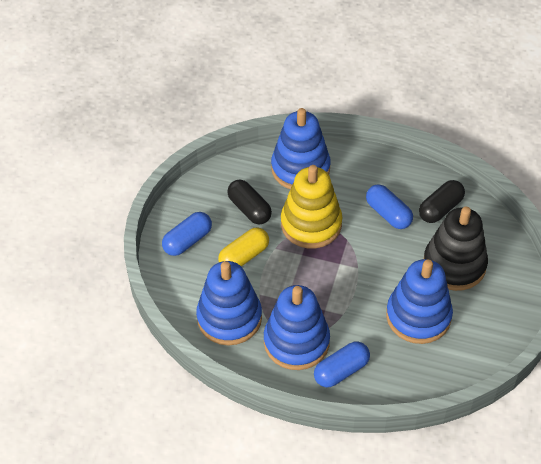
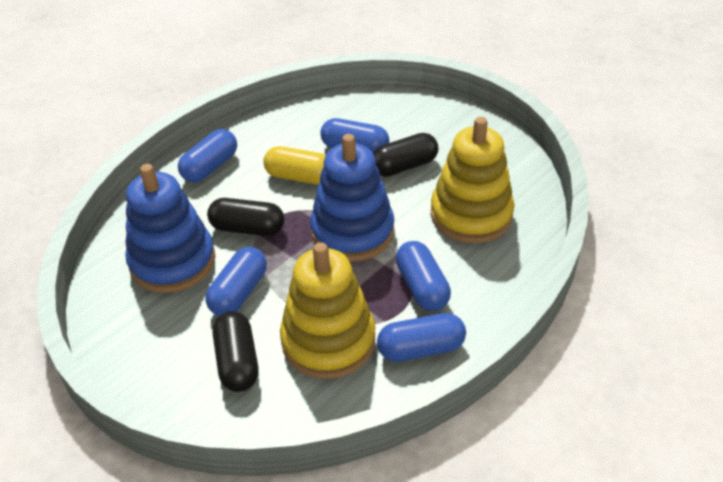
black capsule: [227,180,272,224] [419,180,465,223] = 2 -> [207,198,285,236] [213,311,259,392] [373,133,438,177] = 3
black stacking toy: [424,207,488,291] = 1 -> none = 0
blue capsule: [162,212,212,256] [314,341,370,388] [366,184,413,229] = 3 -> [178,129,237,182] [206,247,267,316] [320,118,389,152] [377,313,466,362] [396,241,451,311] = 5
blue stacking toy: [196,261,262,346] [264,285,330,370] [271,108,331,189] [386,259,453,344] = 4 -> [125,164,215,293] [310,134,394,262] = 2
yellow stacking toy: [281,165,342,248] = 1 -> [280,242,375,379] [431,117,515,244] = 2

